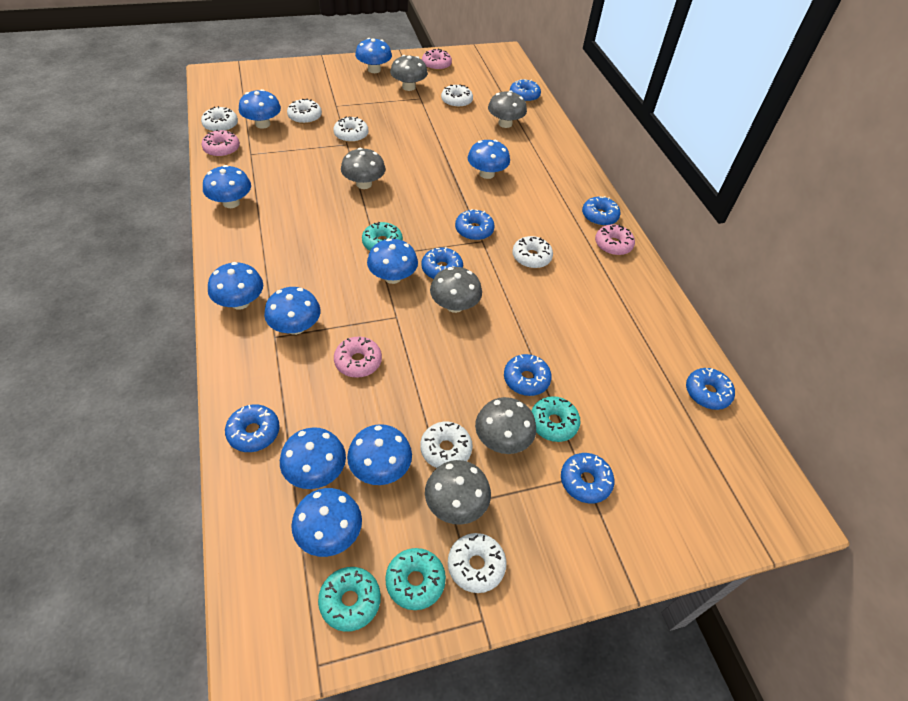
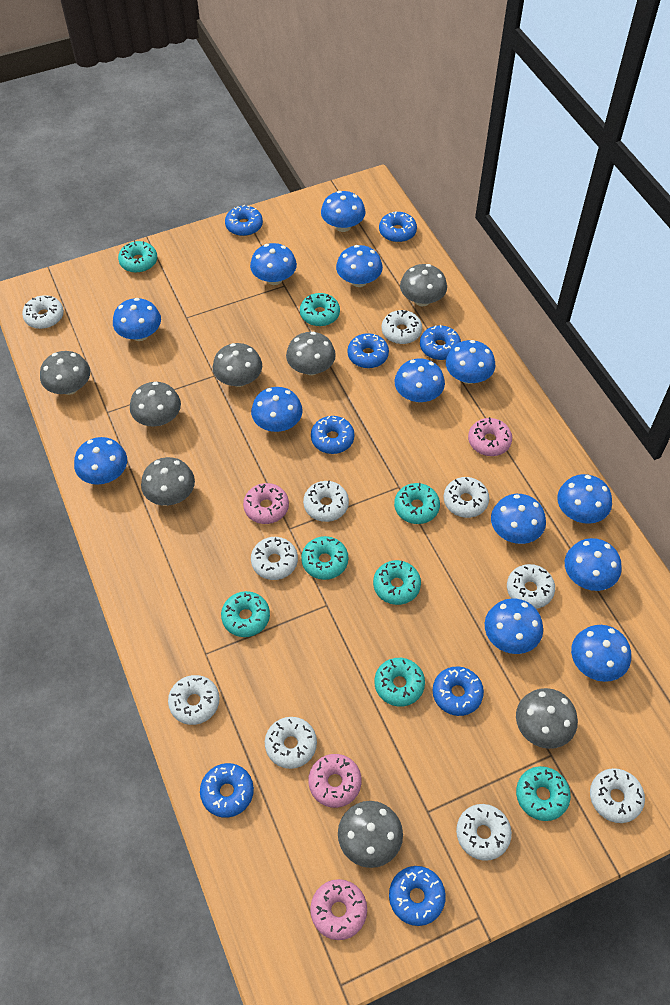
blue mushroom: [203,165,251,208] [208,262,263,310] [239,89,281,129] [264,287,321,335] [280,427,346,489] [291,488,362,557] [347,424,412,485] [355,38,392,73] [367,238,418,284] [468,140,510,179] = 10 -> [74,437,127,485] [113,298,161,341] [250,243,297,285] [251,387,303,432] [321,191,366,232] [336,245,383,287] [394,358,445,403] [446,340,495,384] [485,598,543,654] [491,494,546,544] [557,474,612,524] [565,538,622,591] [571,625,631,682] = 13
grey mushroom: [341,148,386,189] [390,55,428,91] [425,460,491,525] [430,267,482,313] [475,397,536,454] [488,90,527,128] = 6 -> [40,351,90,395] [130,382,181,426] [141,457,195,506] [213,343,262,387] [286,332,336,375] [338,801,403,868] [400,264,447,306] [516,688,578,749] = 8
turquoise donut: [318,567,381,632] [362,222,403,251] [385,548,446,610] [531,396,581,442] = 4 -> [118,240,157,273] [221,591,270,637] [300,293,340,326] [301,536,348,580] [373,560,421,605] [374,658,425,707] [394,483,440,524] [516,766,571,821] = 8
white donut: [201,106,238,132] [287,98,322,124] [333,117,368,143] [420,422,473,468] [441,85,473,108] [448,533,506,593] [512,236,553,268] = 7 -> [22,295,64,329] [168,675,219,725] [251,537,298,580] [265,717,317,769] [303,481,349,522] [382,310,422,344] [444,477,489,518] [456,804,512,861] [507,564,555,609] [590,768,645,823] = 10

